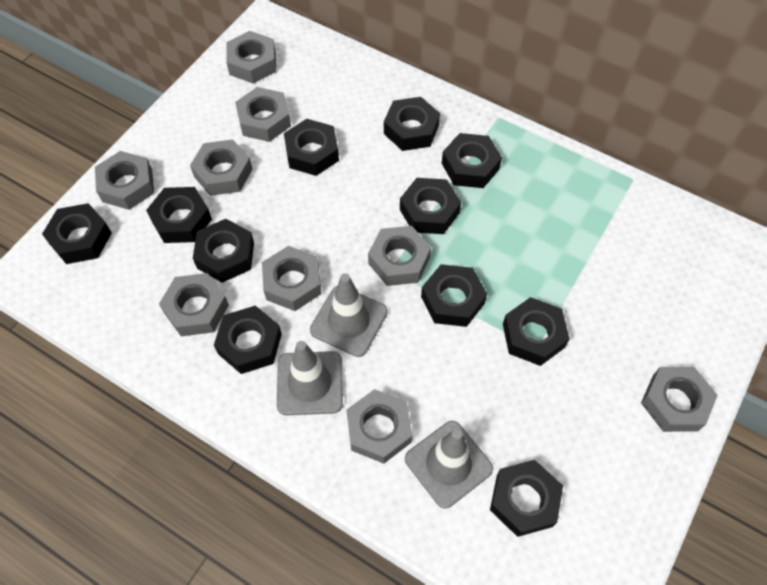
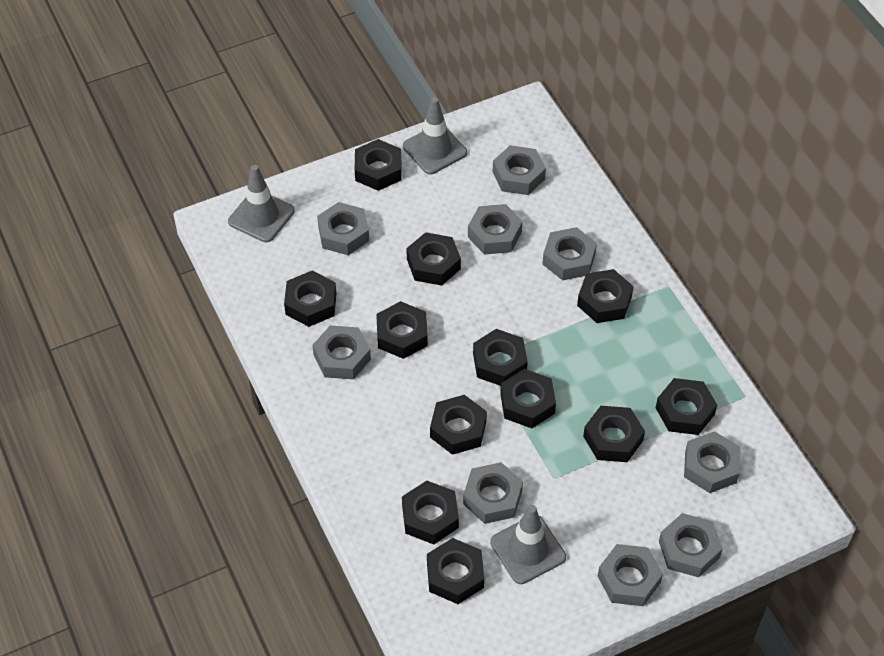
black nut: [42,203,112,264] [146,187,212,243] [193,219,254,283] [214,306,282,374] [284,119,339,176] [384,97,440,151] [400,178,461,234] [421,264,487,327] [442,133,502,188] [490,460,563,537] [503,297,570,366] = 11 -> [284,271,336,327] [355,139,401,191] [376,301,428,359] [402,481,459,544] [406,232,461,286] [427,538,484,604] [430,395,487,455] [473,329,528,386] [500,369,556,428] [577,269,634,323] [583,406,645,462] [656,378,717,435] = 12

